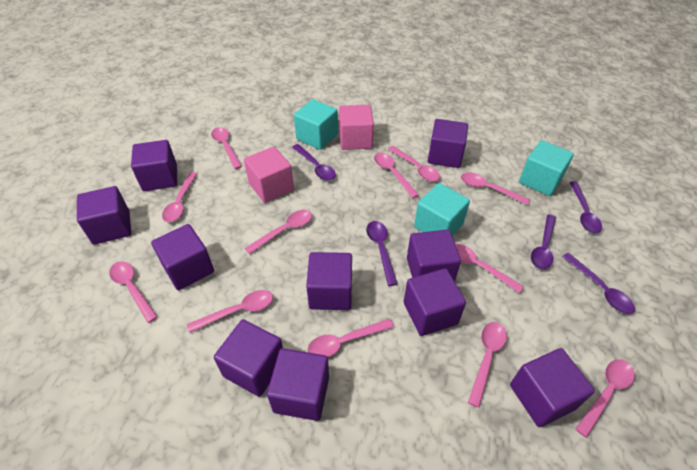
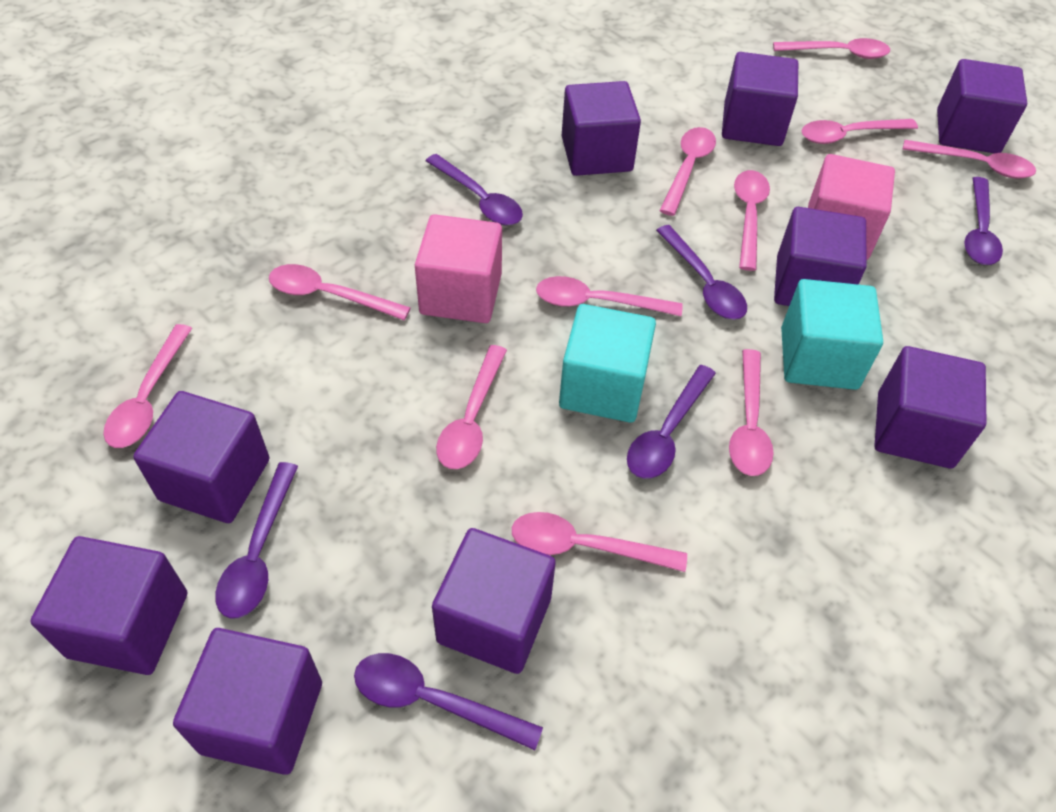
pink spoon: [109,261,158,323] [162,172,197,222] [187,290,273,333] [211,127,242,169] [245,210,312,254] [308,319,394,357] [374,153,419,198] [388,146,440,181] [455,244,524,293] [461,172,530,205] [468,322,507,408] [575,359,635,438] = 12 -> [103,324,192,448] [269,264,411,320] [436,345,507,469] [512,512,687,572] [536,276,683,316] [659,127,716,216] [729,349,774,476] [734,170,770,271] [773,38,890,59] [802,119,918,144] [902,140,1036,179] = 11
purple cube: [77,186,131,245] [131,140,177,191] [151,224,214,290] [214,319,283,397] [267,348,329,421] [306,252,352,310] [404,268,466,336] [407,230,461,281] [428,119,468,168] [510,348,595,427] = 10 -> [30,536,187,675] [133,391,269,523] [173,628,322,775] [432,528,556,674] [562,81,641,176] [722,52,798,146] [774,207,867,306] [874,346,987,468] [937,59,1027,153] = 9
purple spoon: [292,144,336,181] [366,221,397,286] [531,214,556,269] [562,253,635,314] [569,181,602,233] = 5 -> [215,462,298,619] [354,653,543,750] [426,154,523,226] [627,365,716,479] [656,225,747,320] [964,177,1003,265] = 6
turquoise cube: [294,99,338,150] [414,183,470,236] [519,140,574,196] = 3 -> [559,304,656,423] [781,279,883,390] = 2

